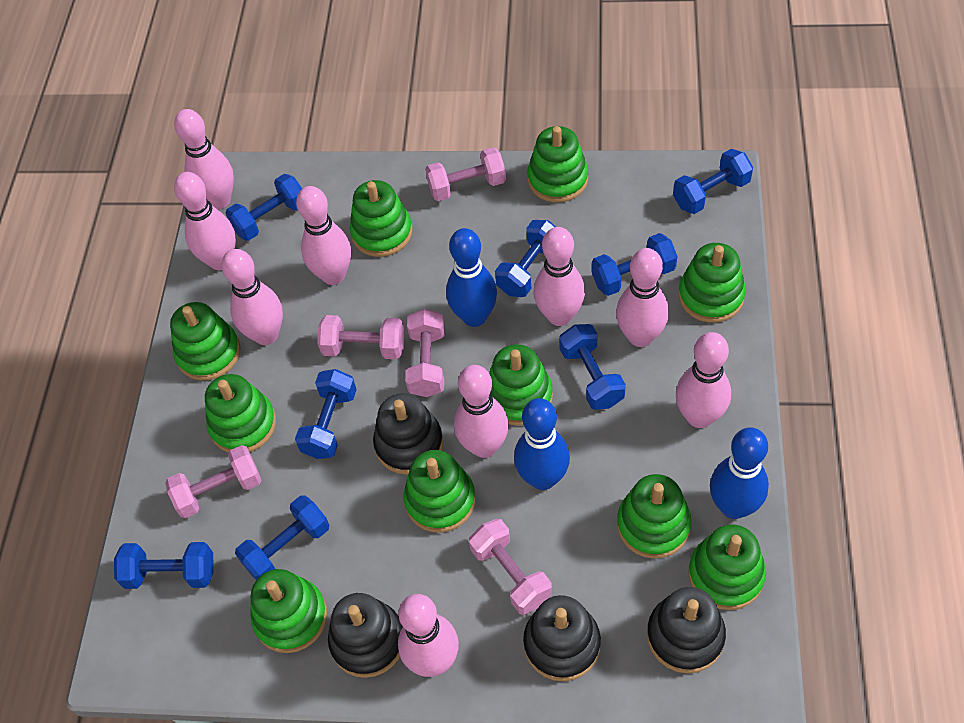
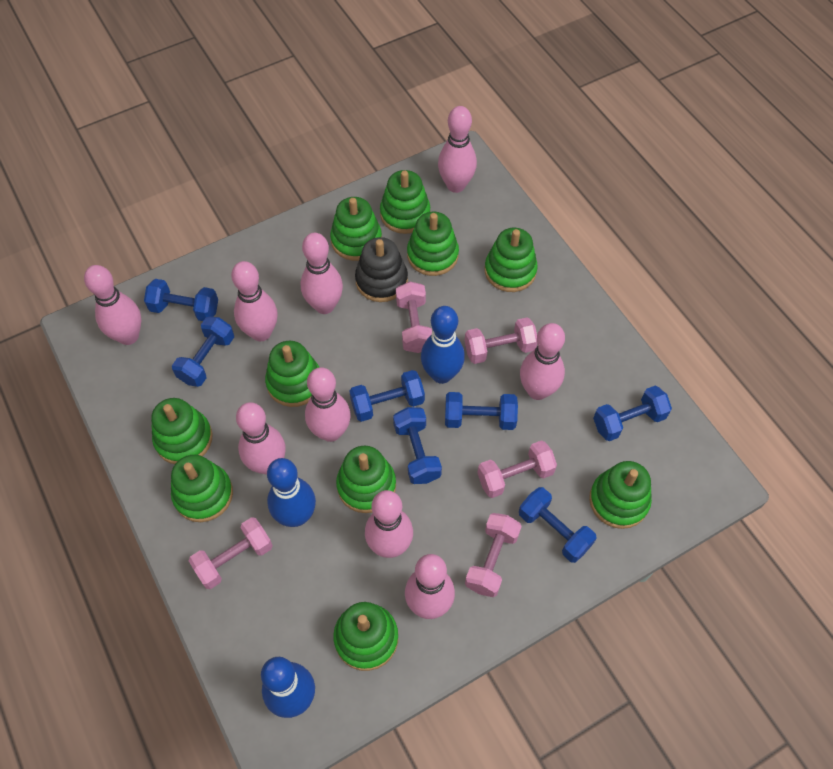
black stacking toy: [328,593,403,678] [373,393,443,475] [523,595,601,681] [647,587,726,673] = 4 -> [355,237,408,302] = 1
blue dumbbell: [114,542,214,589] [226,174,302,241] [235,495,329,580] [295,369,357,459] [495,220,556,297] [559,324,626,410] [592,233,677,296] [673,149,753,214] = 8 -> [144,279,218,321] [172,317,234,387] [349,370,425,422] [393,407,442,484] [445,392,518,430] [519,487,597,563] [593,386,672,441] = 7

